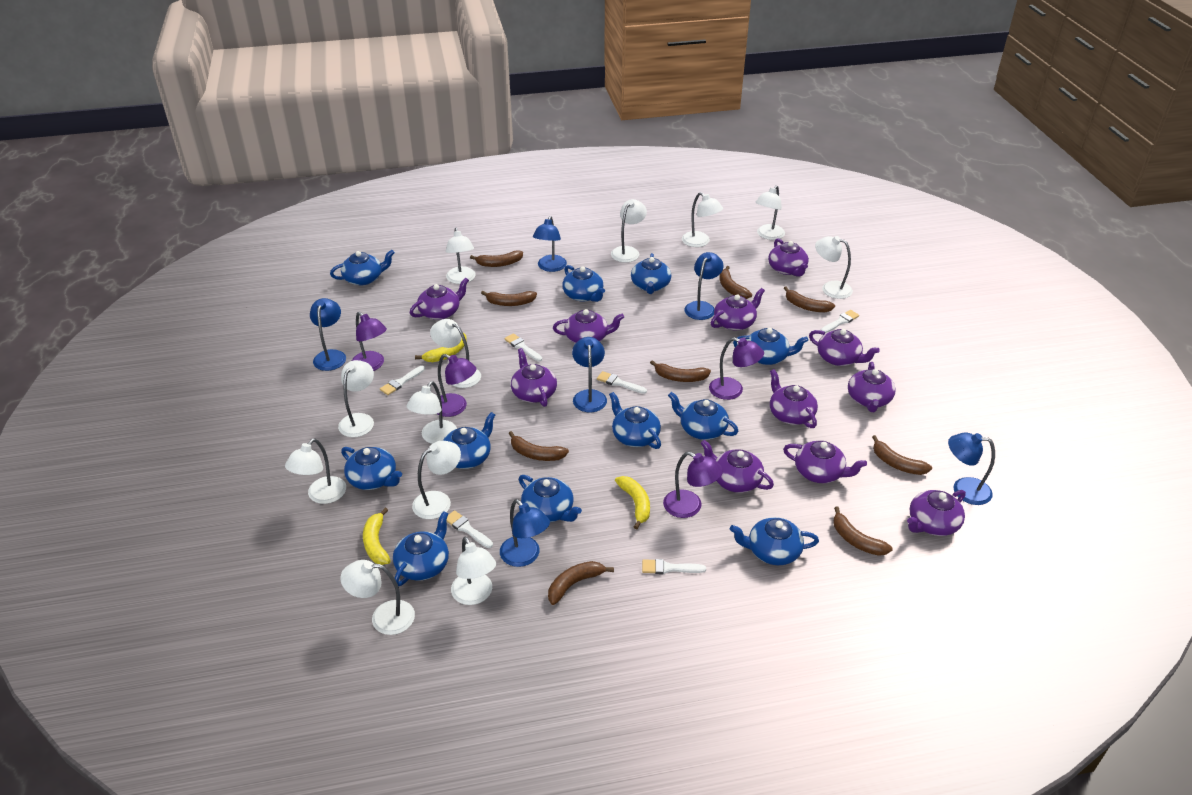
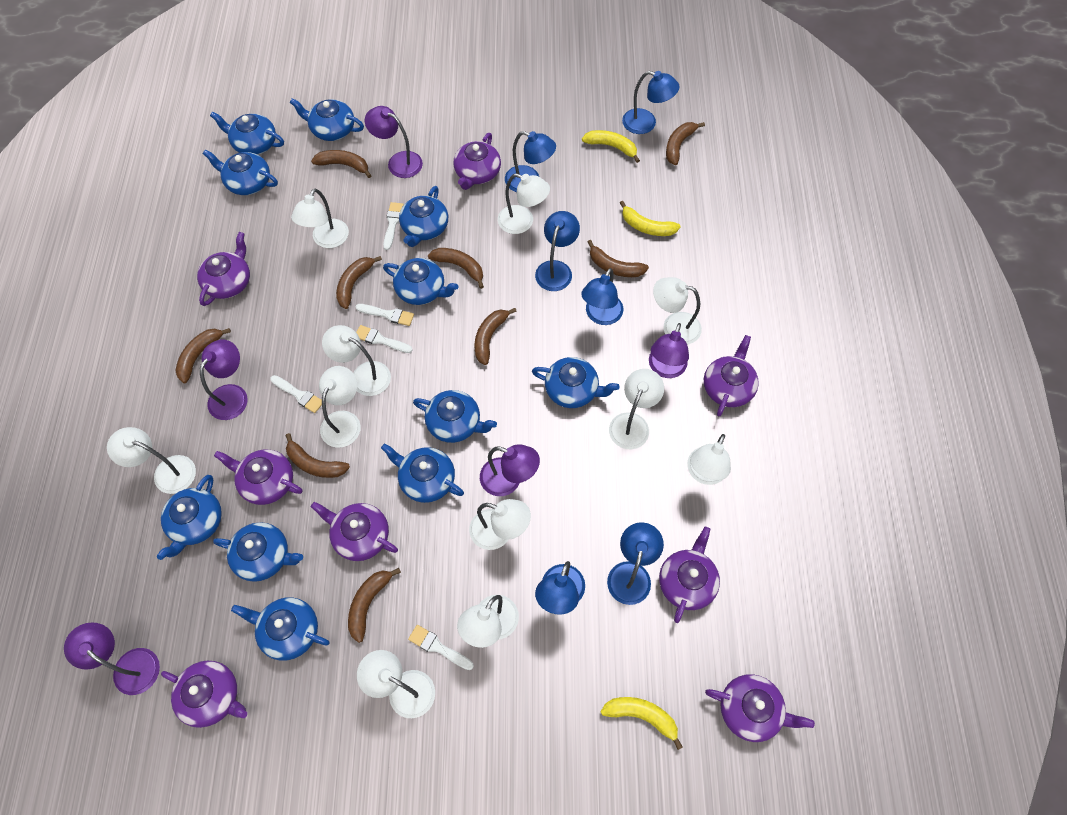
purple lamp: [352,312,387,371] [437,354,477,417] [663,452,723,518] [709,337,764,400] = 4 -> [64,622,160,695] [200,339,248,420] [365,106,423,178] [480,444,540,496] [649,323,689,378] = 5
purple teapot: [410,278,469,320] [511,348,557,407] [553,309,624,343] [701,440,774,493] [711,288,765,330] [768,238,809,277] [770,369,818,428] [783,441,867,483] [809,329,880,366] [848,362,896,412] [907,490,966,536] = 11 -> [161,660,247,728] [197,232,250,306] [214,450,303,505] [311,502,398,561] [453,133,501,190] [659,527,720,623] [704,335,759,416] [705,674,815,742] = 8
white brush: [380,366,425,395] [446,510,493,548] [504,333,542,361] [597,371,647,394] [642,559,706,574] [821,310,859,333] = 6 -> [270,375,322,413] [356,304,414,326] [356,325,412,353] [383,202,404,250] [408,625,474,670] = 5
white lamp: [285,438,346,504] [338,360,374,437] [340,560,415,635] [407,381,457,444] [412,441,461,519] [430,319,481,388] [446,228,476,284] [451,536,496,605] [611,199,647,263] [682,192,723,247] [755,185,785,240] [815,236,853,299] = 12 -> [107,427,196,494] [291,188,349,248] [319,366,361,448] [322,325,391,396] [357,650,435,718] [457,595,519,648] [469,499,531,550] [498,173,550,234] [609,369,664,449] [653,277,702,345] [687,434,731,485] = 11

